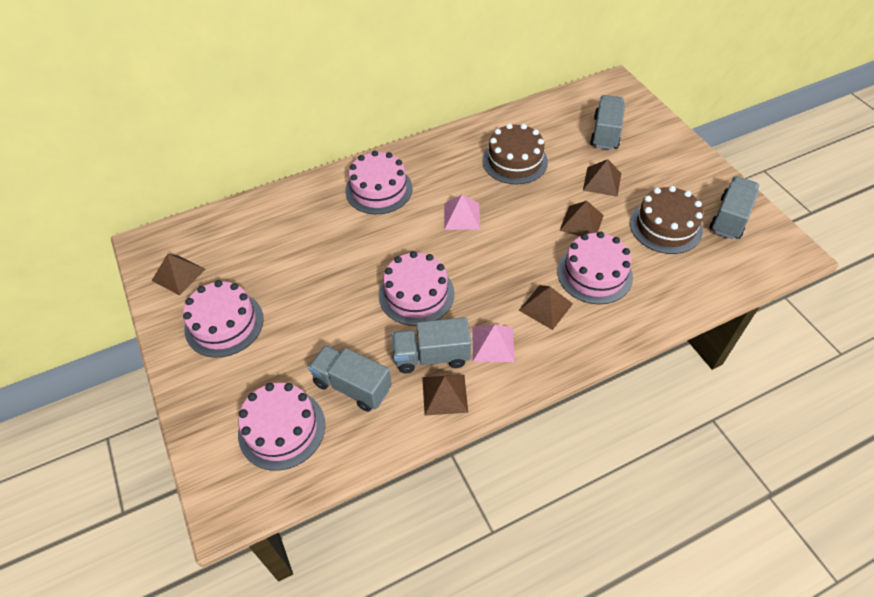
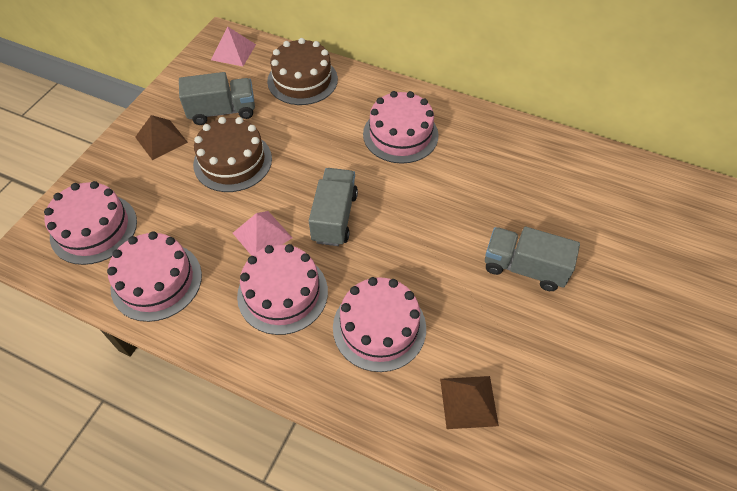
brown pyramid: [151,254,205,295] [422,374,468,416] [519,285,573,330] [559,201,604,236] [583,159,621,197] = 5 -> [135,115,188,160] [440,376,499,429] = 2
grey truck: [308,345,392,412] [392,317,471,373] [590,95,625,150] [710,176,759,239] = 4 -> [179,72,255,125] [309,168,358,246] [485,227,580,291] = 3

